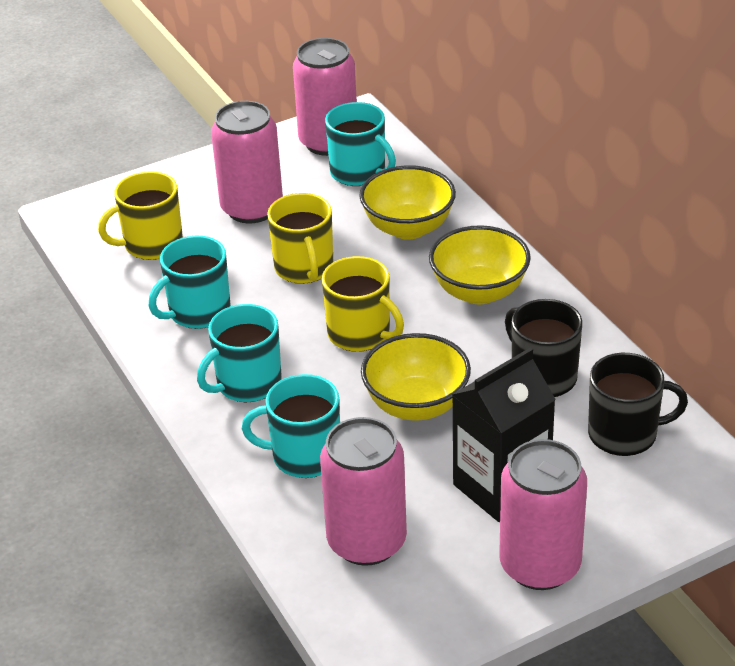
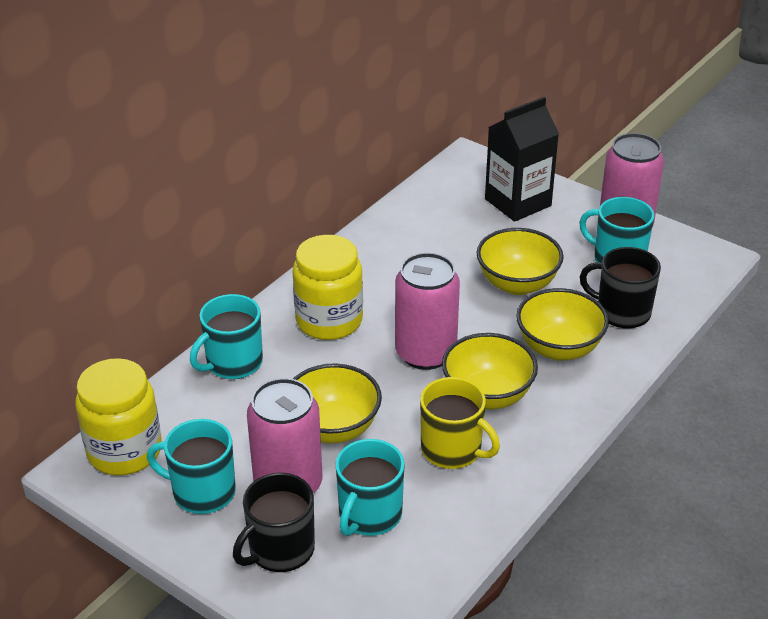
pink can: [211,101,283,223] [293,38,357,156] [320,417,407,566] [499,439,587,590] = 4 -> [247,378,322,494] [395,253,460,370] [600,133,664,225] = 3
yellow bowl: [359,165,456,240] [361,333,471,421] [429,225,531,304] = 3 -> [293,363,382,444] [442,333,538,410] [477,228,564,295] [516,288,609,361] = 4
yellow jar: none = 0 -> [76,358,162,476] [293,235,363,340] = 2
yellow mug: [98,171,183,260] [267,193,333,284] [322,256,404,352] = 3 -> [420,377,500,469] = 1

